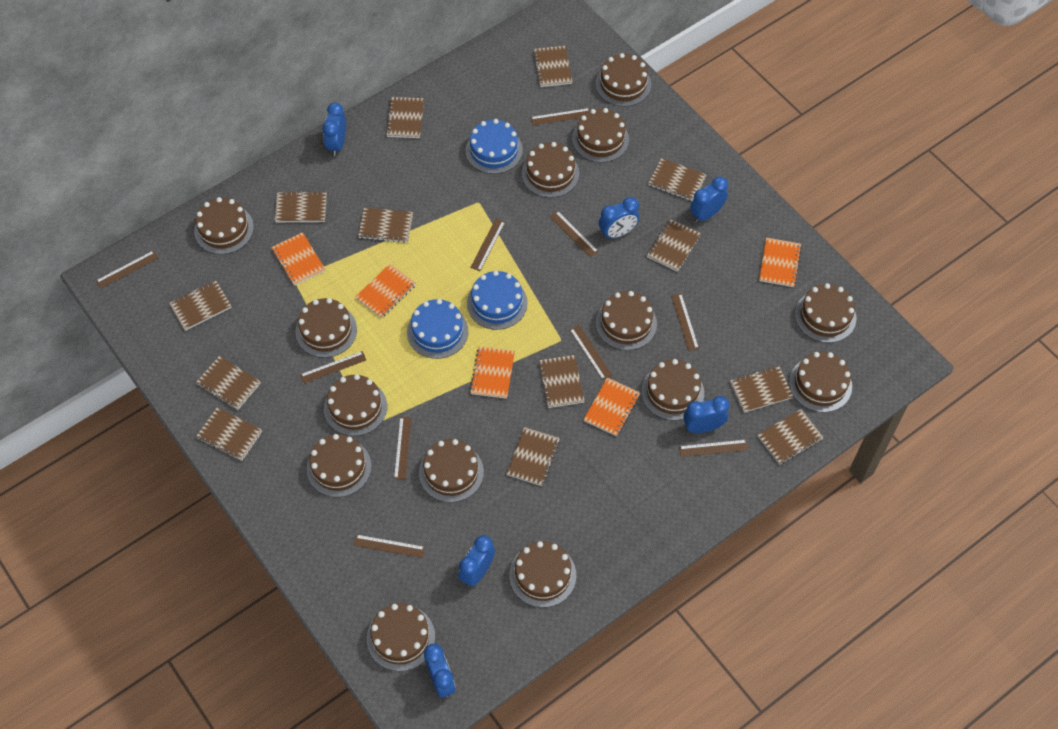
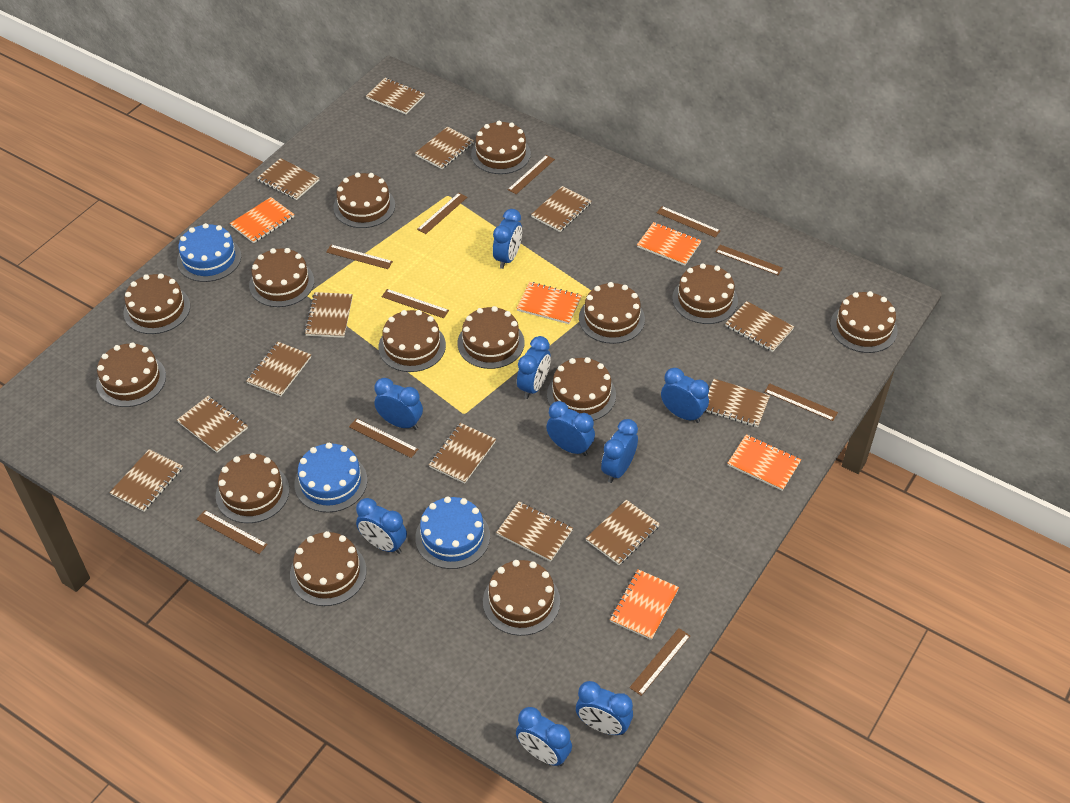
blue clock: [322,102,346,156] [424,644,456,698] [458,535,495,587] [599,197,639,239] [683,396,730,433] [690,176,728,223] = 6 -> [356,498,407,554] [374,378,423,430] [493,209,522,269] [516,707,572,766] [517,336,551,399] [546,401,595,456] [576,681,633,735] [601,419,638,483] [661,368,709,423] = 9

